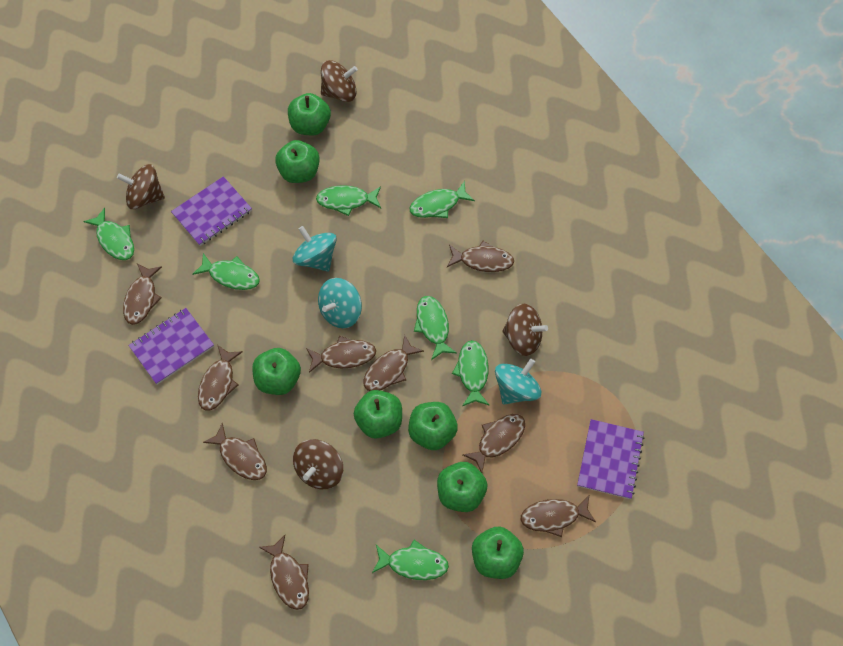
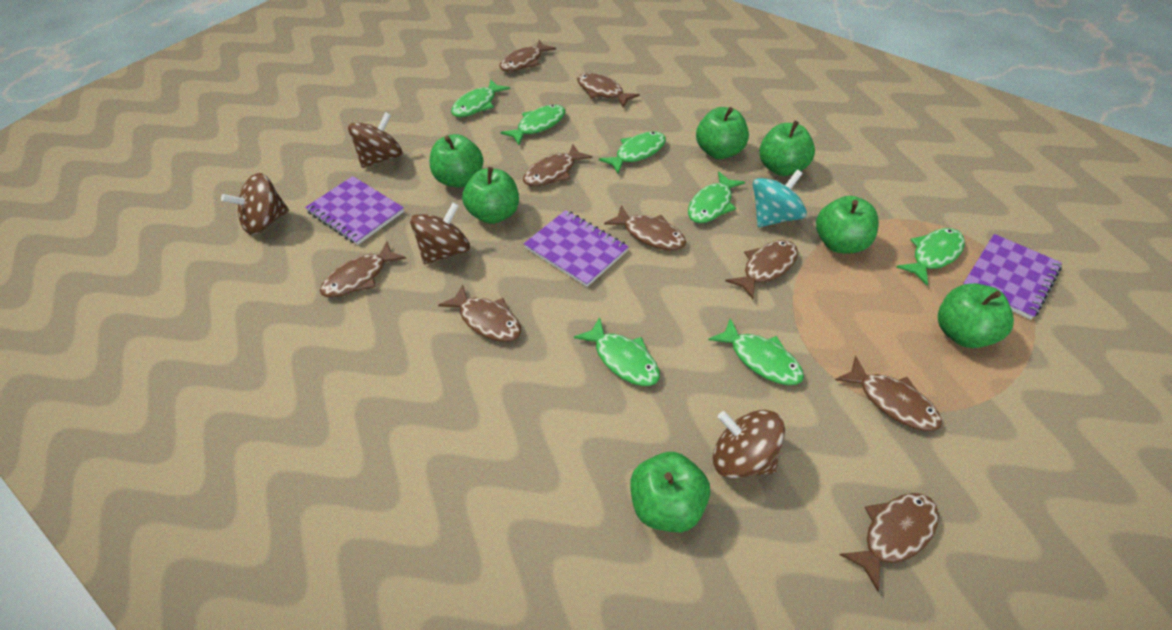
turquoise spinning top: [293,226,337,272] [318,278,362,328] [495,359,541,405] = 3 -> [753,170,807,227] = 1

